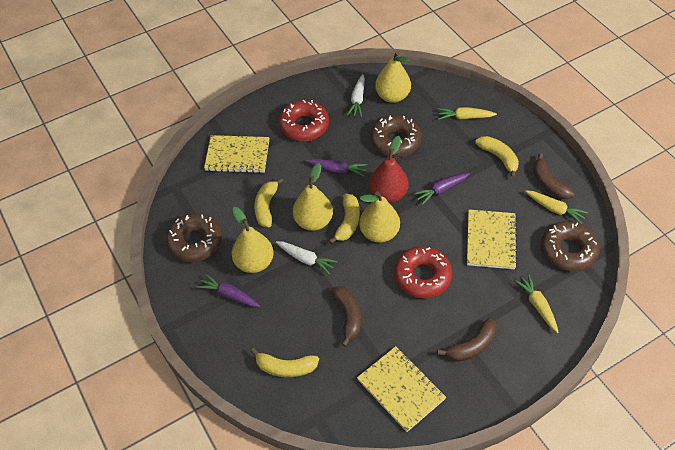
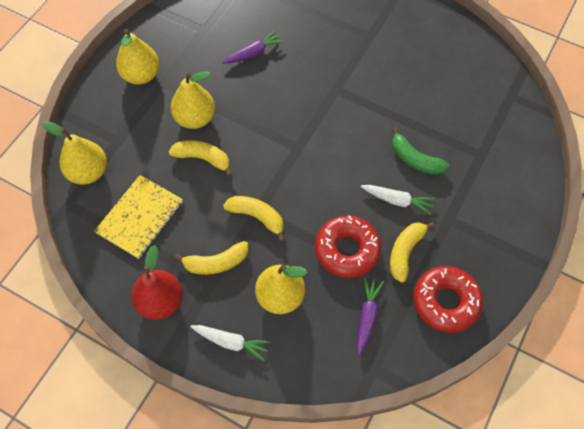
brown banana: [331,286,361,347] [438,318,496,362] [533,153,575,199] = 3 -> none = 0
brown donut: [166,213,222,262] [370,115,422,157] [541,221,600,271] = 3 -> none = 0
green banana: none = 0 -> [392,127,449,175] = 1
purple carrot: [196,274,260,307] [306,159,367,176] [413,173,470,205] = 3 -> [222,30,285,64] [357,277,384,355] = 2
yellow carrot: [437,107,497,120] [514,273,559,333] [525,190,588,224] = 3 -> none = 0
yellow notebook: [204,135,269,173] [357,346,446,432] [467,209,517,269] = 3 -> [94,175,183,259] = 1

